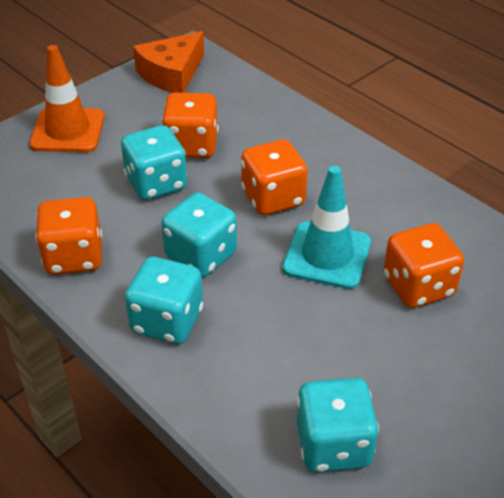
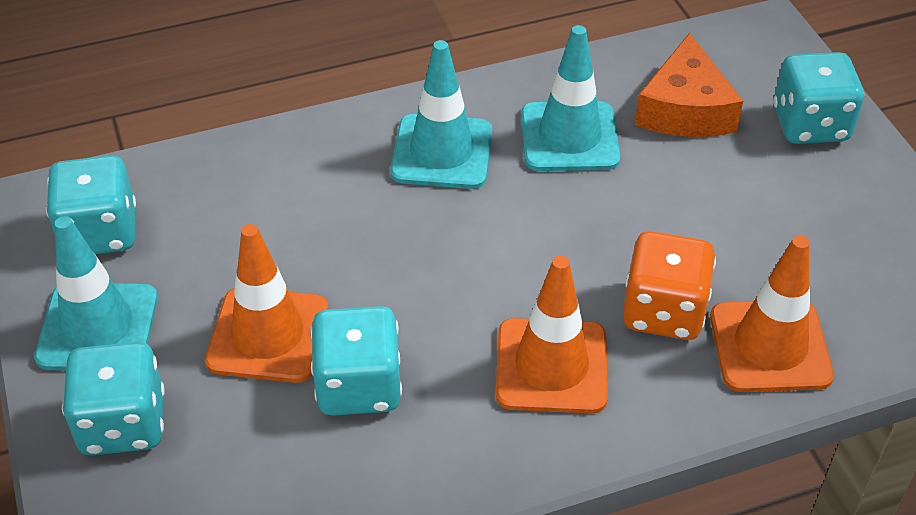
orange dice: [36,197,102,275] [162,93,218,158] [241,140,308,215] [383,223,464,308] = 4 -> [623,231,716,340] = 1
orange traffic cone: [29,45,105,152] = 1 -> [205,224,328,383] [496,256,608,413] [710,236,834,392] = 3
turquoise traffic cone: [283,166,371,289] = 1 -> [34,216,158,370] [390,40,492,189] [521,25,620,171] = 3

